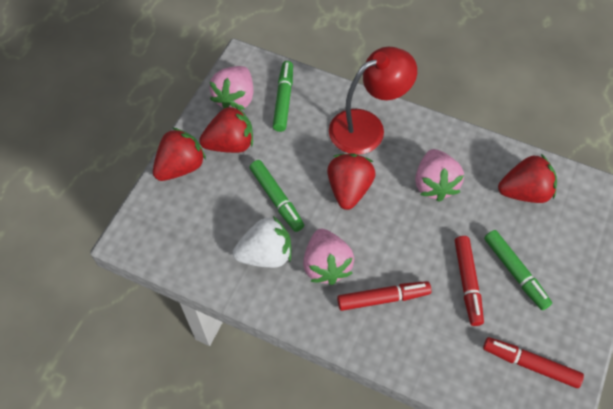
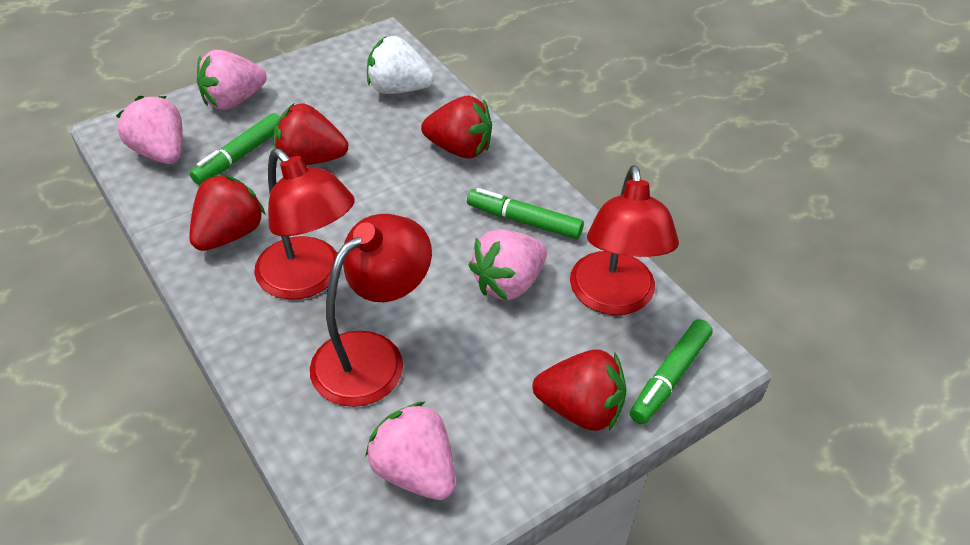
pink strawberry: [209,66,253,110] [303,229,354,285] [415,149,464,202] = 3 -> [116,96,183,164] [197,50,267,110] [365,402,456,500] [469,229,547,301] = 4
red lamp: [329,47,417,155] = 1 -> [254,149,355,300] [310,214,432,407] [570,165,679,315] = 3
red marker: [337,281,432,311] [455,236,484,326] [483,337,584,388] = 3 -> none = 0

